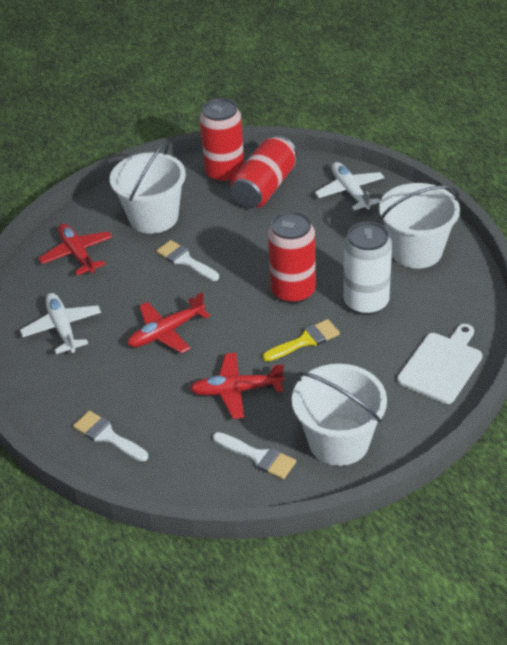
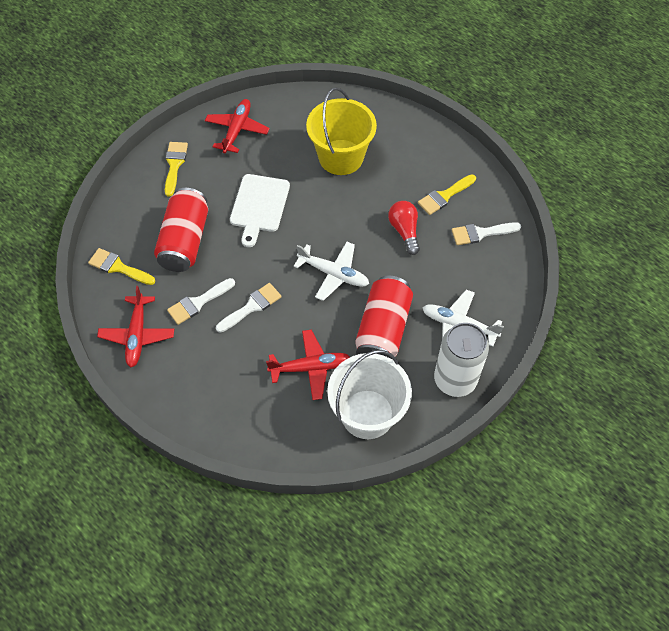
red can: [200,98,244,183] [230,135,297,208] [268,211,316,303] = 3 -> [154,188,208,272] [355,276,413,359] = 2
red light bulb: none = 0 -> [388,201,420,255] = 1
white bucket: [110,141,186,234] [292,364,387,466] [379,183,460,269] = 3 -> [327,350,412,439] = 1
yellow brush: [262,319,340,362] = 1 -> [88,248,155,285] [165,142,188,197] [418,174,476,215] = 3
yellow bucket: none = 0 -> [306,87,377,175] = 1

